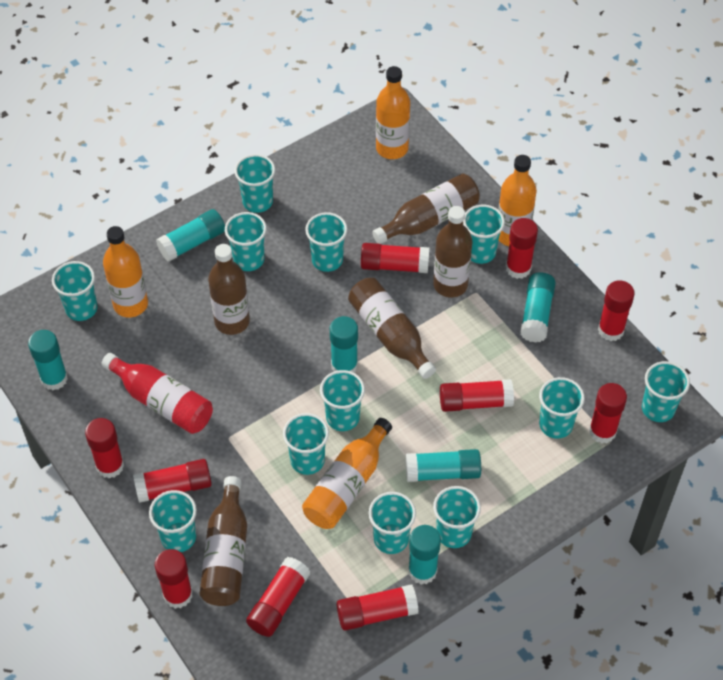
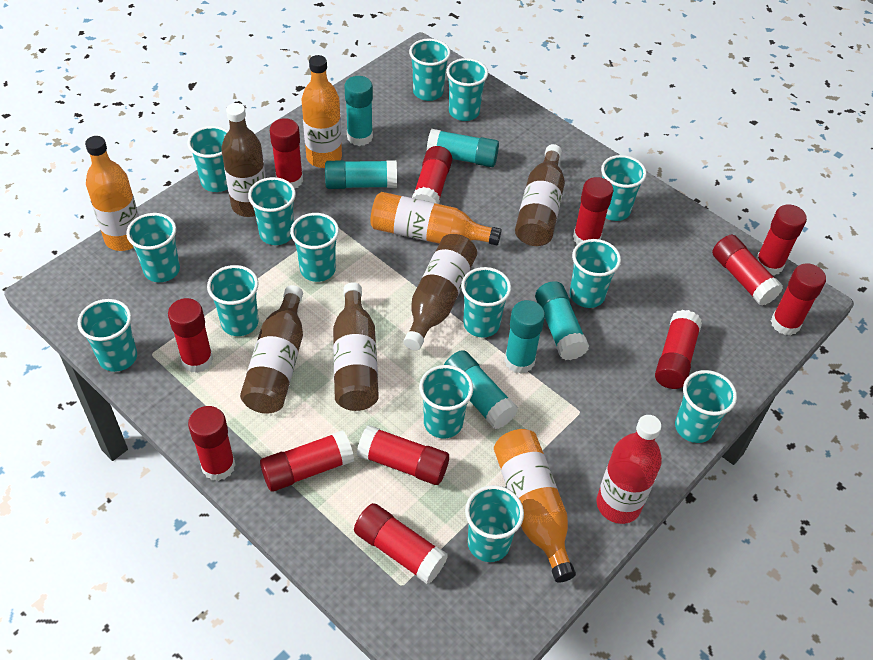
red glue stick: [85,418,124,479] [133,459,212,503] [155,549,193,609] [246,557,311,637] [336,585,419,631] [361,243,429,273] [440,379,514,412] [506,218,538,279] [589,383,627,443] [598,280,635,341] = 10 -> [168,298,213,373] [188,406,235,481] [260,430,354,492] [270,118,303,188] [354,503,448,584] [357,425,449,485] [412,146,452,204] [573,177,614,244] [655,310,702,389] [712,235,783,306] [756,204,807,276] [771,263,826,335] = 12
turquoise cup: [52,261,98,321] [149,490,197,552] [225,212,267,271] [234,154,276,213] [283,413,329,475] [305,212,348,272] [320,370,365,431] [368,492,416,554] [433,486,481,548] [463,205,505,264] [539,377,585,439] [642,361,690,422] = 12 -> [77,299,137,372] [126,213,180,282] [187,126,228,192] [207,265,259,336] [248,177,296,245] [290,213,339,282] [409,39,450,101] [419,365,473,438] [446,58,488,121] [461,267,511,337] [465,485,524,562] [570,239,621,308] [601,155,647,221] [675,370,737,443] = 14

